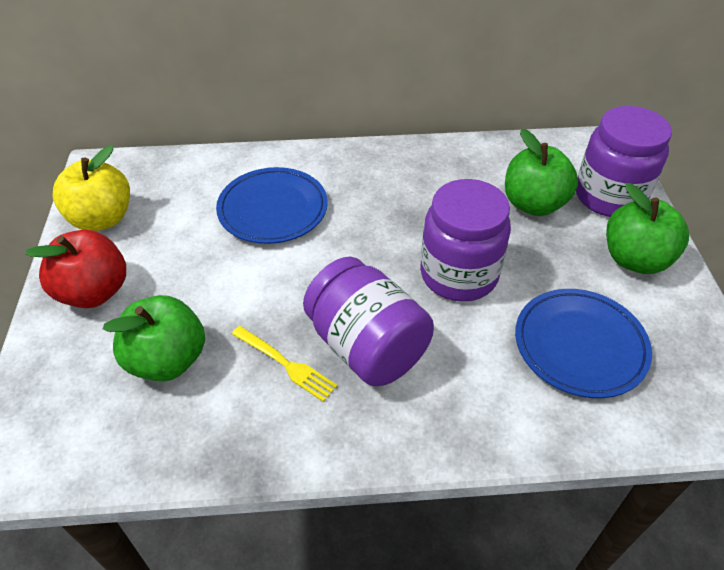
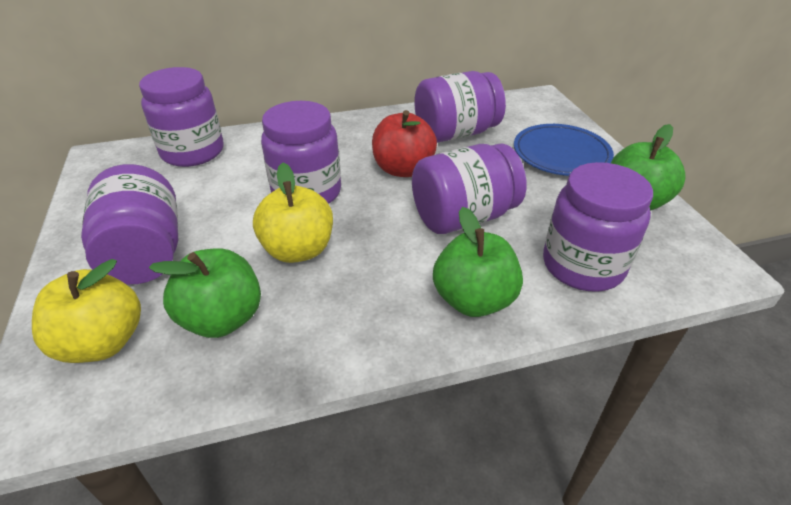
blue plate: [216,167,328,244] [515,289,652,398] = 2 -> [514,124,614,176] = 1
purple jar: [303,257,434,386] [420,179,511,302] [576,106,672,217] = 3 -> [81,164,178,284] [139,67,224,167] [261,101,341,204] [412,143,527,234] [414,71,506,143] [543,162,653,292] = 6
yellow apple: [52,145,130,231] = 1 -> [32,259,141,363] [253,163,333,263] = 2
yellow fork: [232,326,338,402] = 1 -> none = 0

